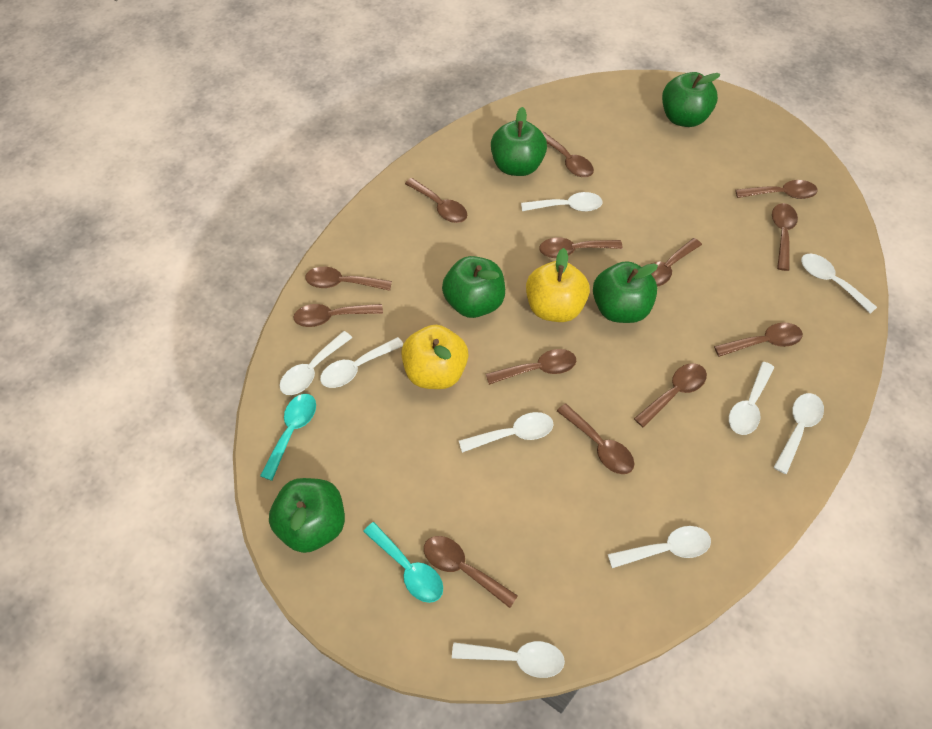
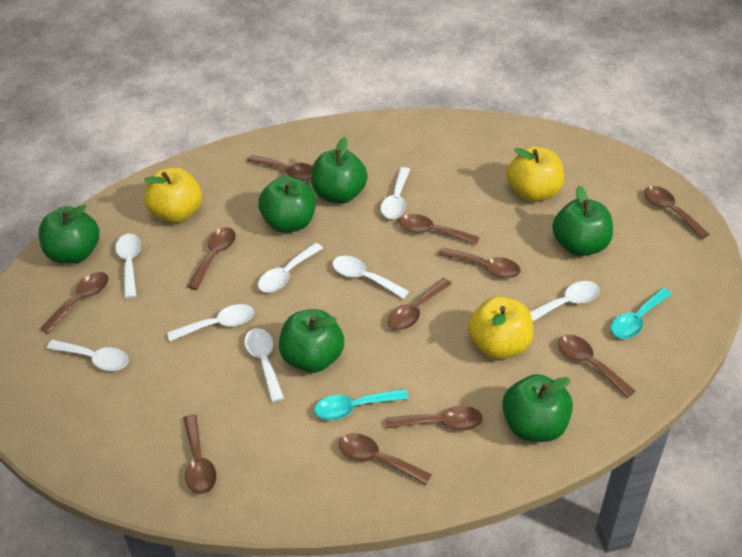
brown spoon: [293,304,383,327] [305,267,392,291] [405,178,467,223] [424,536,518,608] [486,349,576,385] [539,237,623,258] [542,131,594,177] [557,404,634,474] [634,363,707,428] [651,238,702,287] [714,322,803,357] [735,180,818,199] [772,203,798,271] = 13 -> [40,272,109,334] [183,414,217,494] [187,227,236,290] [247,155,312,181] [339,433,432,485] [386,406,483,431] [388,278,452,330] [399,214,480,245] [439,247,521,278] [558,334,635,398] [645,186,709,239] = 11
green apple: [269,478,345,553] [442,256,505,318] [491,107,547,176] [593,261,658,323] [662,72,720,127] = 5 -> [39,205,100,264] [258,176,316,233] [279,309,344,373] [311,137,368,204] [502,374,573,442] [552,186,613,256] = 6
white spoon: [279,331,352,395] [320,337,403,388] [452,641,565,678] [459,412,553,453] [521,192,603,212] [608,526,711,568] [729,362,774,435] [773,393,824,474] [801,254,877,314] = 9 -> [46,340,129,371] [115,234,141,298] [167,304,254,341] [244,328,284,402] [258,243,323,292] [332,256,409,299] [381,167,410,219] [530,281,599,321] = 8
yellow apple: [401,325,468,389] [526,248,590,322] = 2 -> [144,167,202,223] [468,296,533,360] [507,147,564,202] = 3

